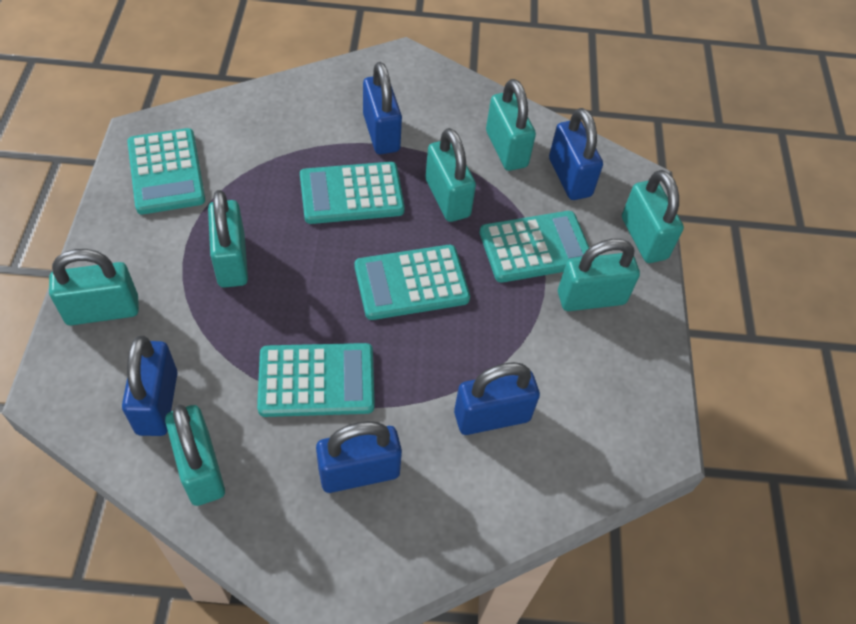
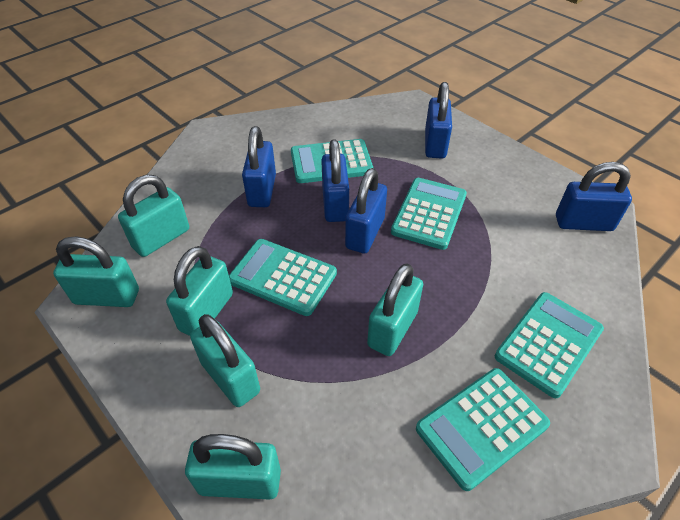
turquoise padlock: [49,249,139,325] [165,404,225,506] [208,190,248,288] [426,128,476,222] [486,79,536,171] [558,239,640,311] [622,170,684,263] = 7 -> [53,236,139,307] [118,175,189,257] [166,246,233,336] [185,434,281,500] [190,314,260,407] [367,263,423,356] = 6

